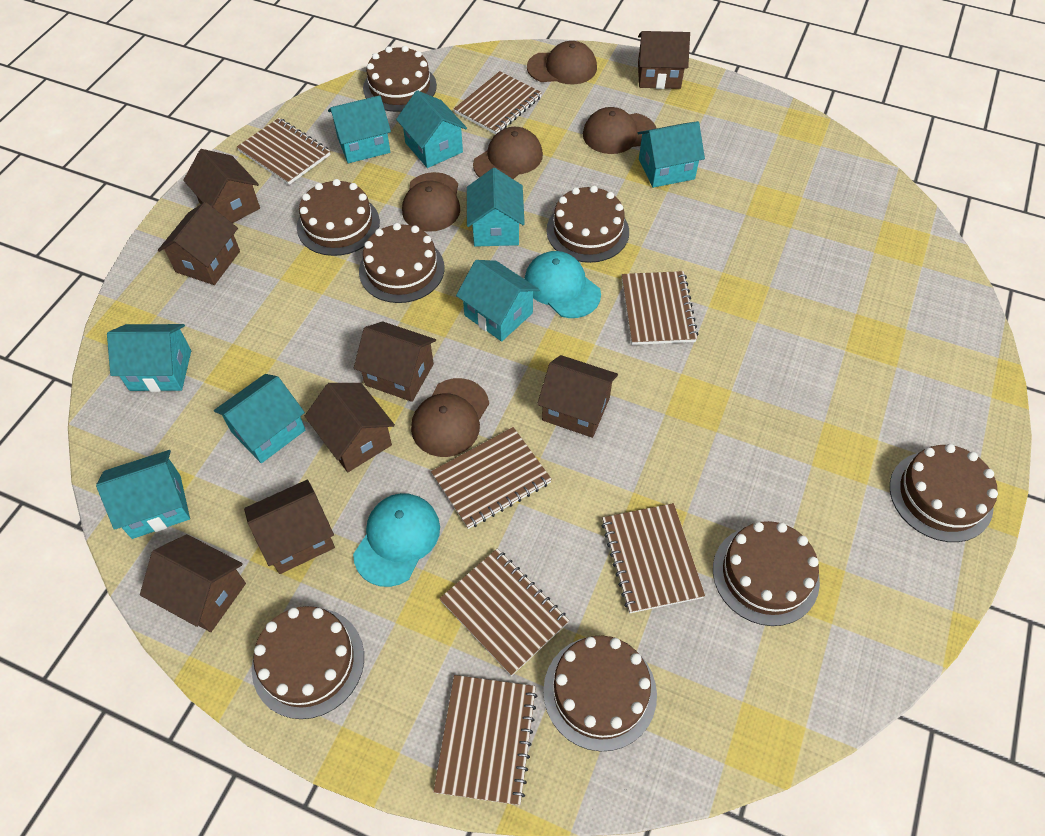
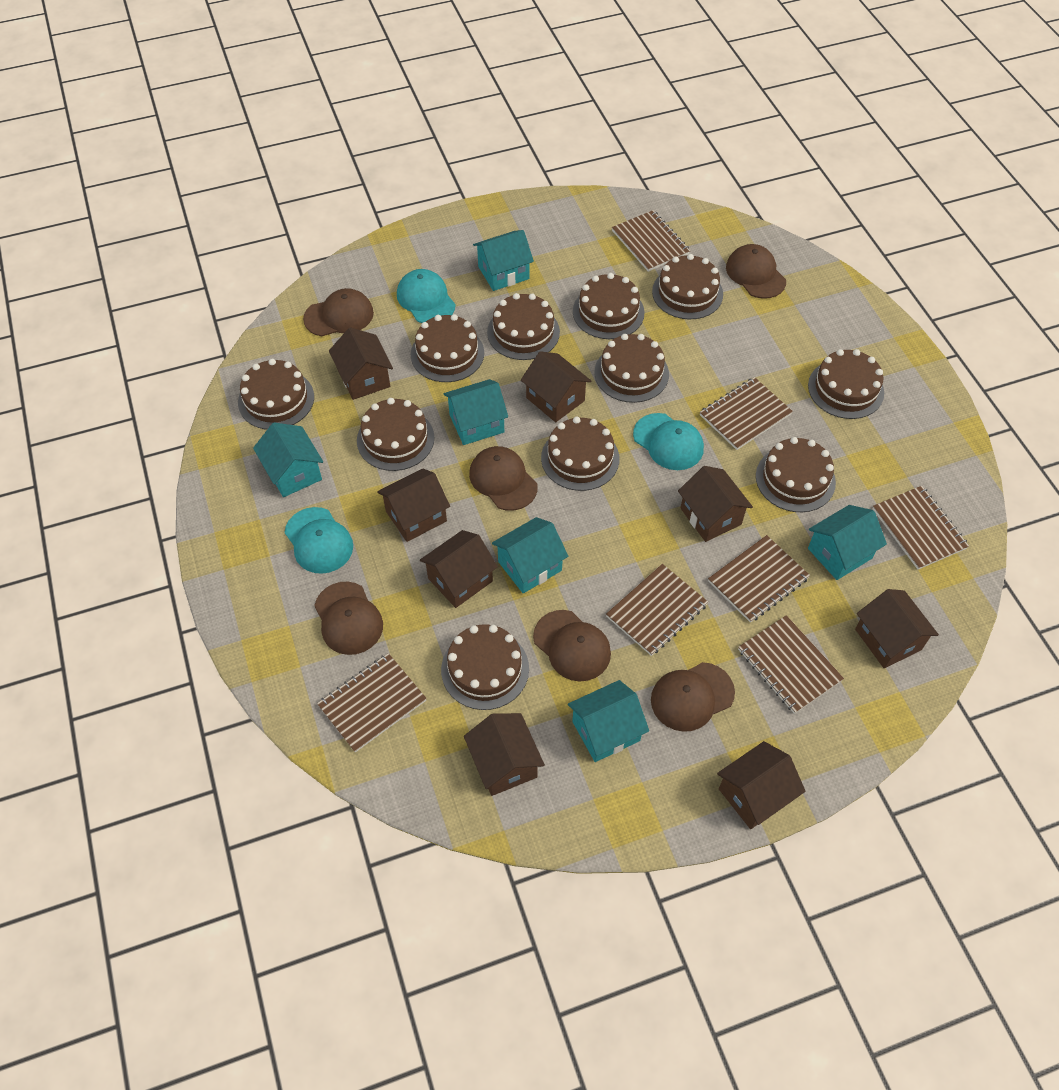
brown cake: [252,606,364,719] [297,179,380,256] [359,223,445,303] [363,46,437,112] [543,636,657,752] [546,186,629,263] [713,521,820,626] [890,444,998,542] = 8 -> [238,359,314,430] [357,398,434,471] [411,314,484,382] [441,624,529,710] [487,293,560,360] [541,417,619,491] [573,273,645,339] [594,334,669,403] [652,254,723,319] [756,437,836,512] [808,349,884,419] = 11
brown cap: [402,172,460,232] [411,378,489,457] [473,127,543,179] [527,41,597,84] [583,107,656,154] = 5 -> [303,288,374,336] [314,582,383,655] [469,446,538,511] [533,610,611,682] [651,662,735,732] [726,244,786,299] = 6
turquoise cap: [353,493,440,587] [524,251,601,318] = 2 -> [285,507,353,574] [397,269,456,323] [633,413,704,470] = 3
turquoise house: [96,450,190,539] [107,324,191,392] [214,374,306,463] [328,95,391,163] [396,90,467,168] [456,260,539,341] [467,168,525,247] [638,121,705,188] = 8 -> [253,423,323,497] [444,379,508,445] [473,230,534,291] [492,517,569,594] [568,680,649,762] [808,505,887,580] = 6

